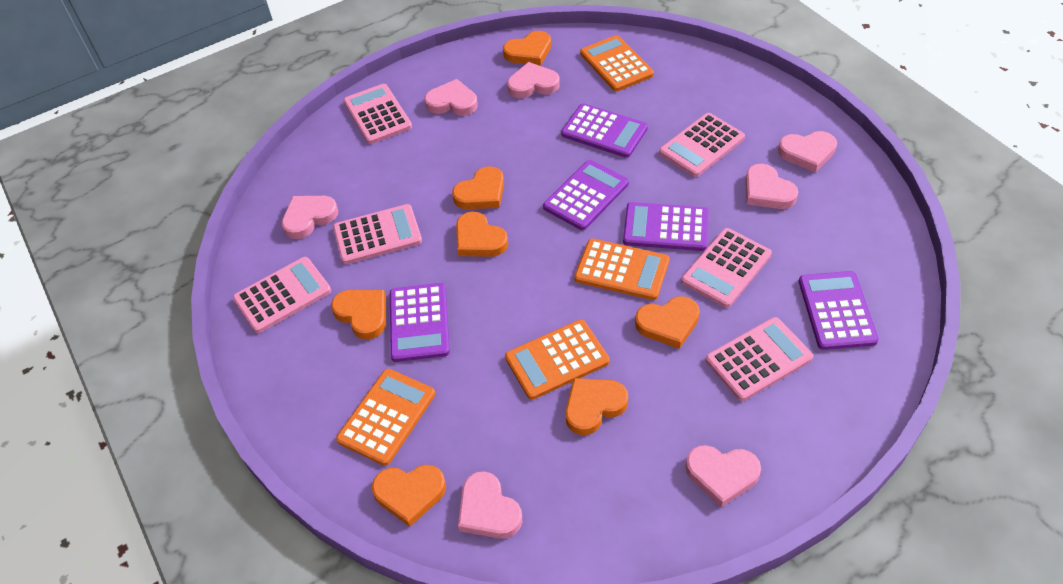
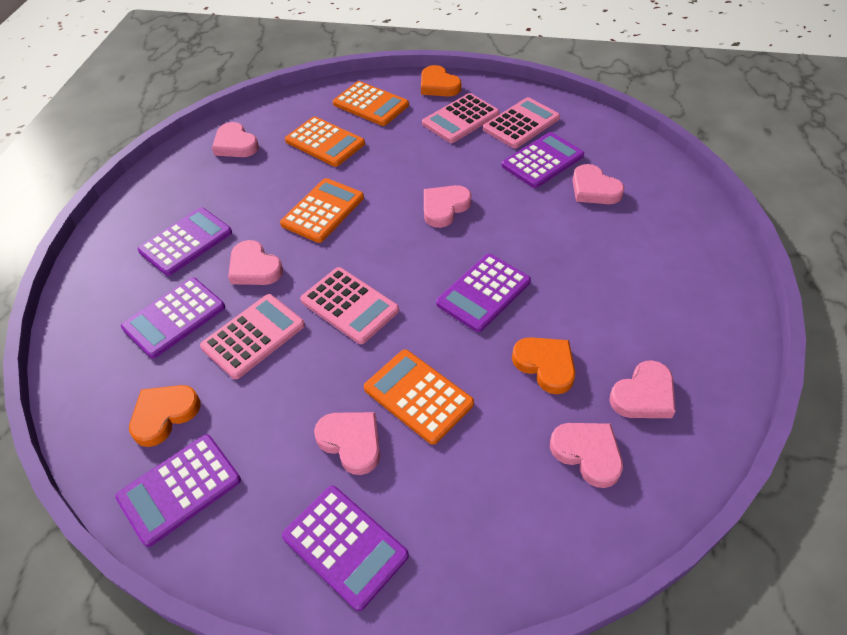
orange heart: [331,290,386,340] [372,465,446,527] [452,166,504,209] [456,212,508,257] [503,31,551,66] [565,378,628,435] [635,296,700,349] = 7 -> [129,385,201,447] [421,65,461,97] [512,337,575,394] = 3
pink calculator: [233,257,331,333] [333,204,422,264] [344,84,412,144] [659,113,745,177] [681,228,772,308] [706,317,813,401] = 6 -> [200,294,305,379] [300,267,399,344] [422,93,499,143] [483,97,560,148] = 4
purple calculator: [390,283,450,362] [543,160,629,230] [561,103,648,158] [623,202,709,251] [799,271,879,350] = 5 -> [115,434,241,547] [121,277,225,359] [138,207,232,276] [282,486,409,611] [436,254,531,332] [502,132,584,188] = 6

